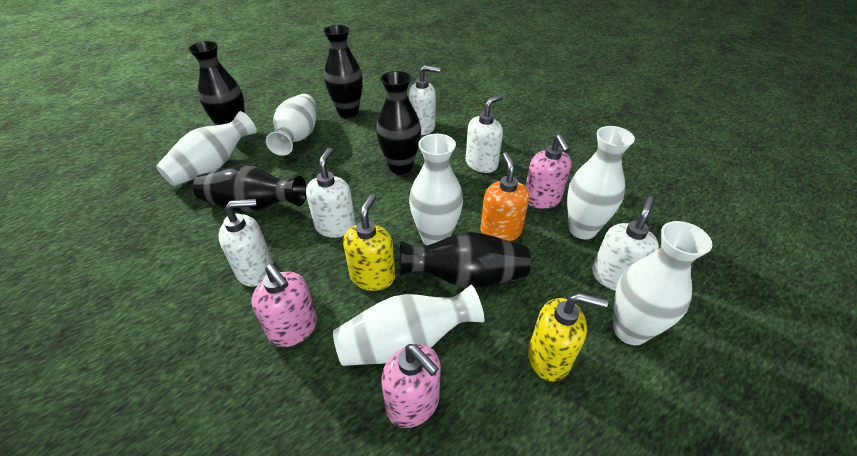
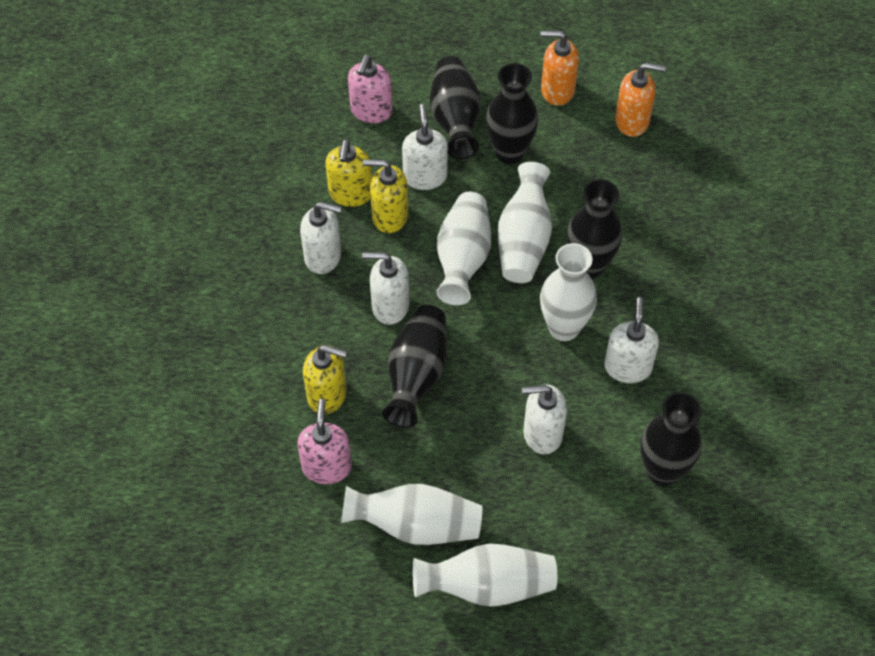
orange soap dispenser: [480,152,529,241] = 1 -> [541,30,579,106] [615,62,666,137] = 2
pink soap dispenser: [251,264,317,347] [381,344,441,428] [526,134,571,209] = 3 -> [297,399,352,484] [348,55,393,123] = 2
white vase: [156,111,257,186] [266,94,316,156] [333,285,484,366] [409,134,463,246] [567,126,635,239] [613,221,712,345] = 6 -> [341,484,482,545] [413,544,557,607] [437,192,491,305] [498,162,552,283] [540,243,597,341] = 5
yellow soap dispenser: [343,194,396,291] [528,293,608,381] = 2 -> [303,345,347,414] [325,139,372,207] [363,159,408,233] = 3

